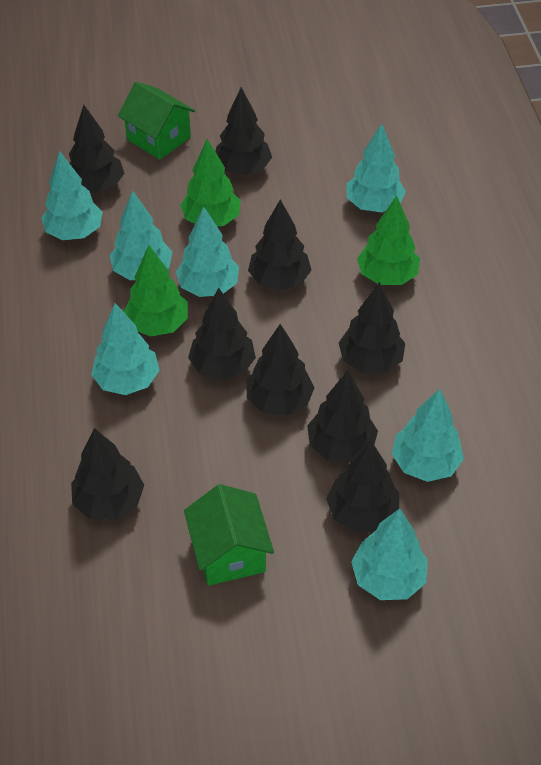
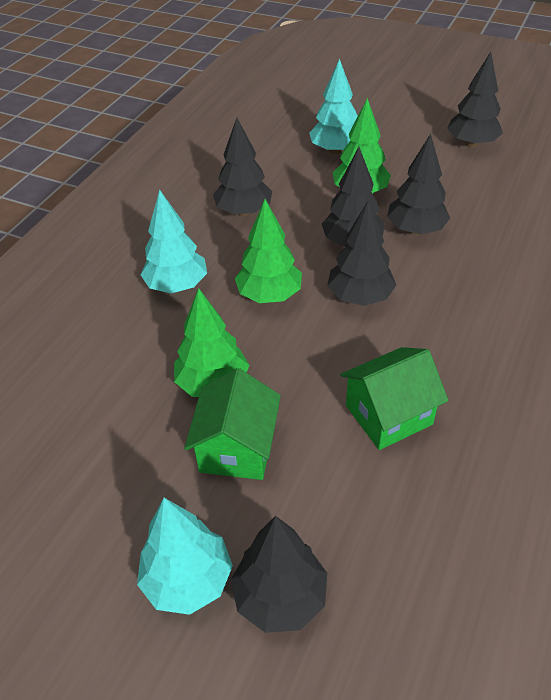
black tree: [69,105,125,193] [71,428,144,520] [188,288,256,380] [215,87,272,175] [247,324,315,416] [248,199,311,290] [307,370,378,462] [326,441,399,533] [339,282,405,373] = 9 -> [213,118,272,216] [231,516,327,633] [322,147,385,247] [327,199,396,306] [387,134,450,235] [447,52,503,148] = 6
turquoise tree: [41,151,103,240] [91,303,159,395] [110,190,172,280] [176,207,239,297] [346,124,406,212] [351,509,428,600] [392,389,464,482] = 7 -> [137,498,233,615] [140,190,207,293] [309,58,358,154] = 3

